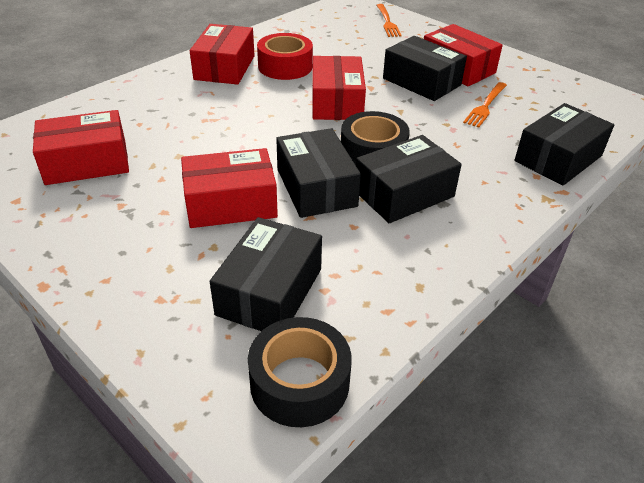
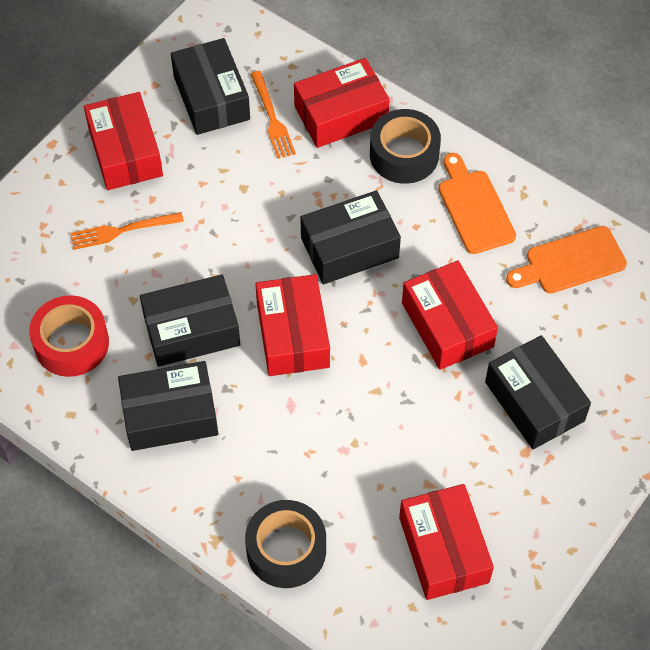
orange cutting board: none = 0 -> [439,153,516,254] [506,226,627,294] = 2

